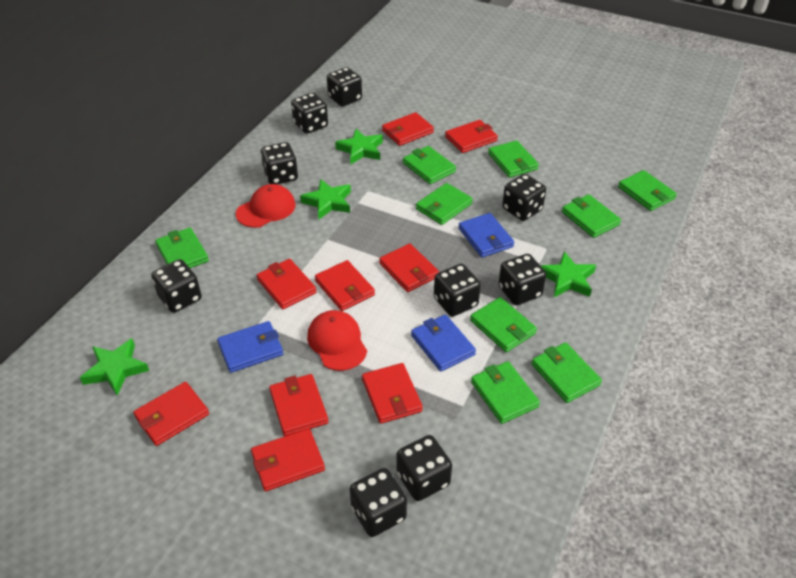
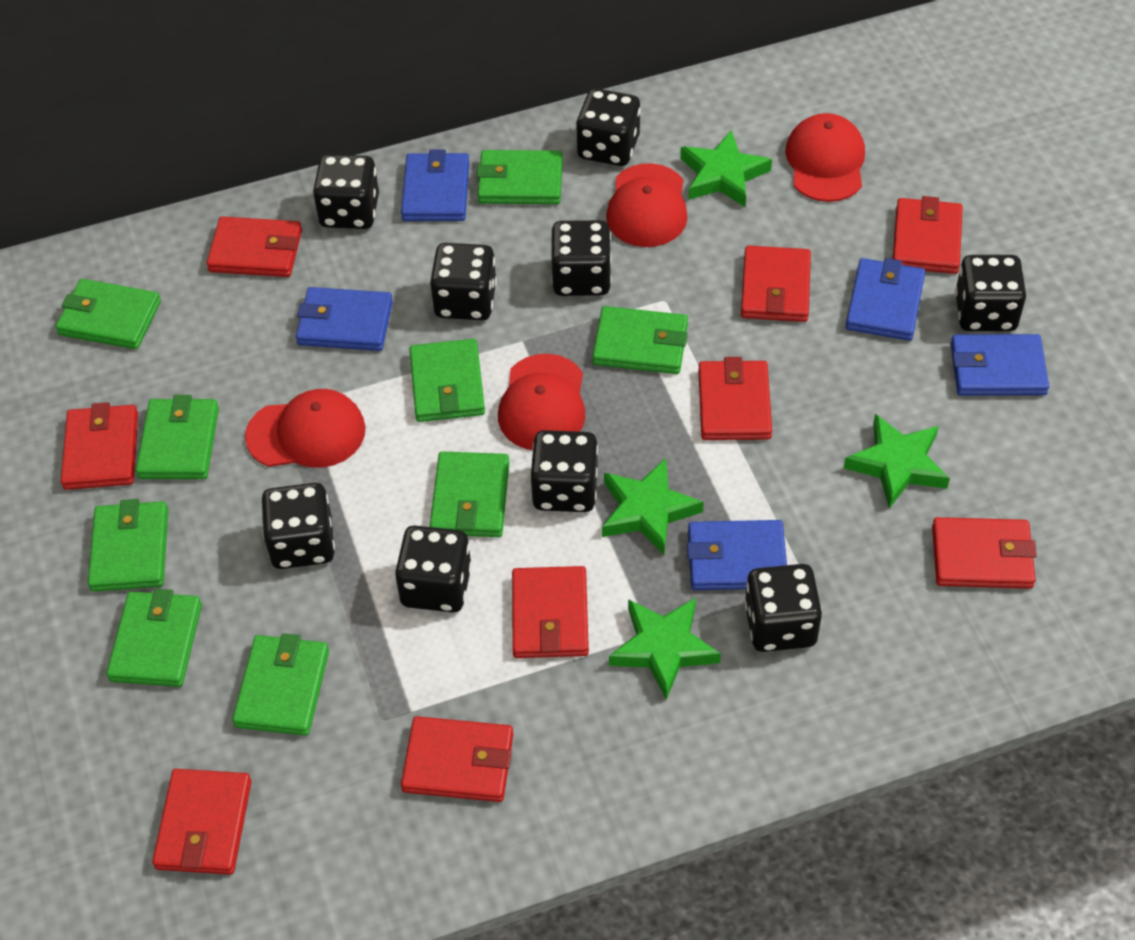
blue wallet: [217,321,283,373] [411,314,476,372] [458,213,514,258] = 3 -> [296,287,393,351] [401,149,469,221] [687,520,787,590] [846,258,925,341] [951,334,1049,396] = 5
red cap: [236,184,296,228] [307,310,367,371] = 2 -> [245,389,366,468] [498,354,585,450] [606,163,688,247] [785,113,865,202] = 4

